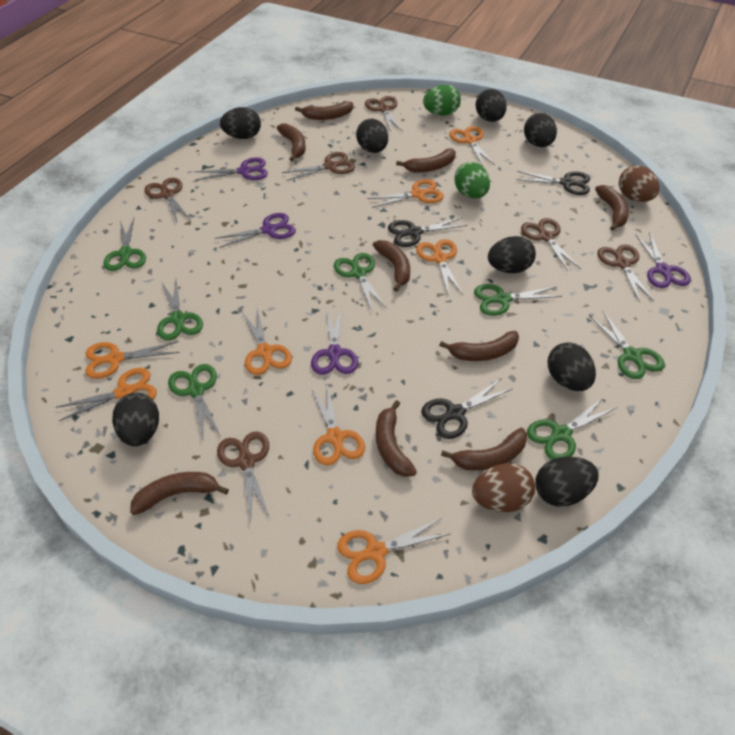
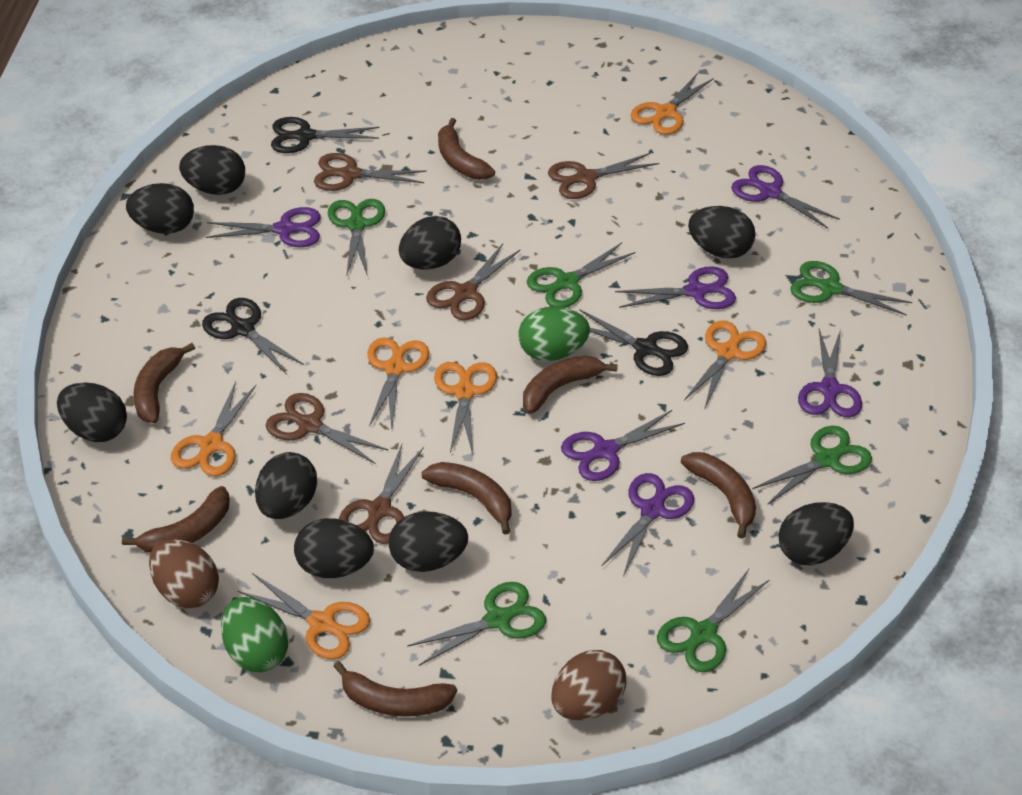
black egg: [112,393,159,446] [220,107,261,139] [356,119,388,153] [475,89,507,122] [488,236,536,273] [524,113,557,147] [535,457,599,507] [547,342,596,391] = 8 -> [57,382,127,442] [126,183,194,234] [179,145,245,195] [255,452,317,519] [294,518,374,578] [389,511,468,572] [399,216,461,270] [688,206,755,259] [778,502,854,566] = 9
brown banana: [130,472,229,515] [277,124,306,161] [295,101,353,120] [373,240,410,292] [376,400,417,477] [396,148,456,173] [439,331,519,361] [441,428,527,470] [595,185,629,231] = 9 -> [122,486,230,553] [133,343,195,423] [333,661,457,717] [422,462,512,535] [438,118,495,180] [523,356,618,414] [681,452,756,539] = 7
brown scissors: [144,178,191,224] [217,431,270,523] [282,152,355,181] [365,96,403,132] [521,218,581,271] [597,244,654,303] = 6 -> [265,393,389,464] [314,153,427,191] [339,444,424,544] [426,244,520,320] [548,153,659,199] = 5
green scissors: [103,218,146,271] [157,280,203,340] [168,364,221,440] [334,253,387,310] [474,284,562,316] [527,397,616,460] [589,310,665,379] = 7 -> [328,199,385,276] [407,582,546,666] [527,243,636,308] [657,569,770,672] [752,426,872,505] [791,261,912,316] = 6
orange scissors: [55,368,157,421] [85,341,180,379] [242,309,292,375] [311,383,365,466] [337,518,450,584] [368,179,444,208] [416,239,463,296] [449,126,495,166] = 8 -> [171,382,256,477] [238,573,370,660] [367,338,429,429] [434,362,497,454] [630,73,714,135] [684,321,766,410] = 6
purple scissors: [194,158,268,181] [215,213,296,248] [311,307,358,375] [635,232,691,288] = 4 -> [206,207,321,247] [561,410,685,481] [601,473,694,576] [615,266,736,309] [731,165,840,228] [798,329,862,418] = 6

